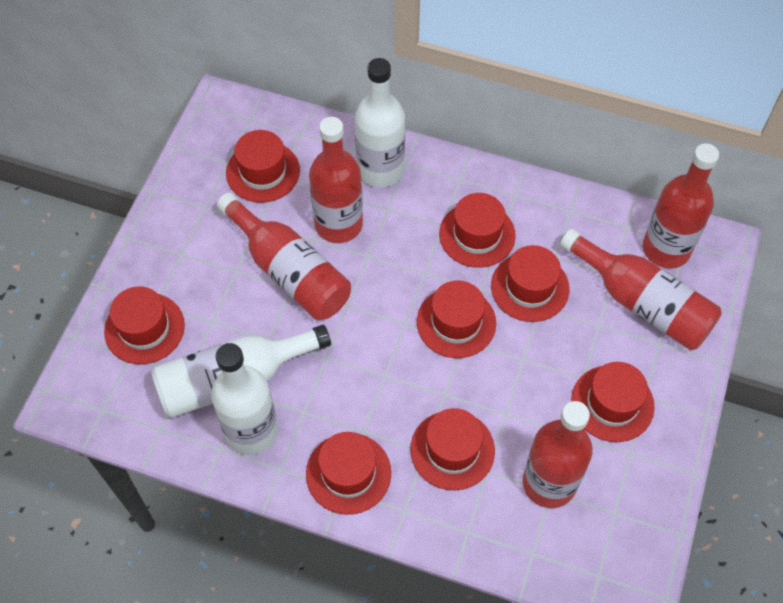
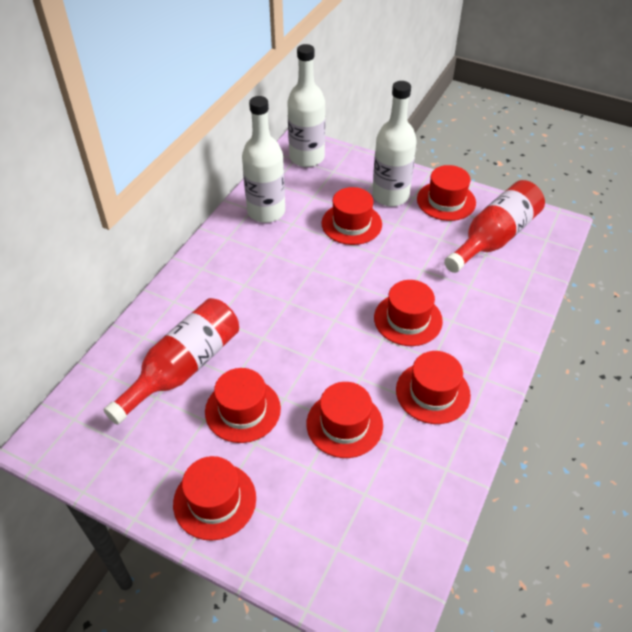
red bottle: [217,192,351,320] [309,117,363,243] [523,401,593,508] [560,229,722,350] [643,143,719,269] = 5 -> [104,298,239,425] [444,180,545,273] = 2
red hat: [104,286,185,364] [226,130,300,203] [306,432,391,515] [410,408,495,491] [417,280,496,358] [439,193,516,268] [491,245,569,322] [571,362,655,442] = 8 -> [173,456,256,540] [205,368,281,443] [307,382,383,458] [321,187,382,245] [374,280,443,346] [396,351,471,424] [417,165,476,221] = 7

